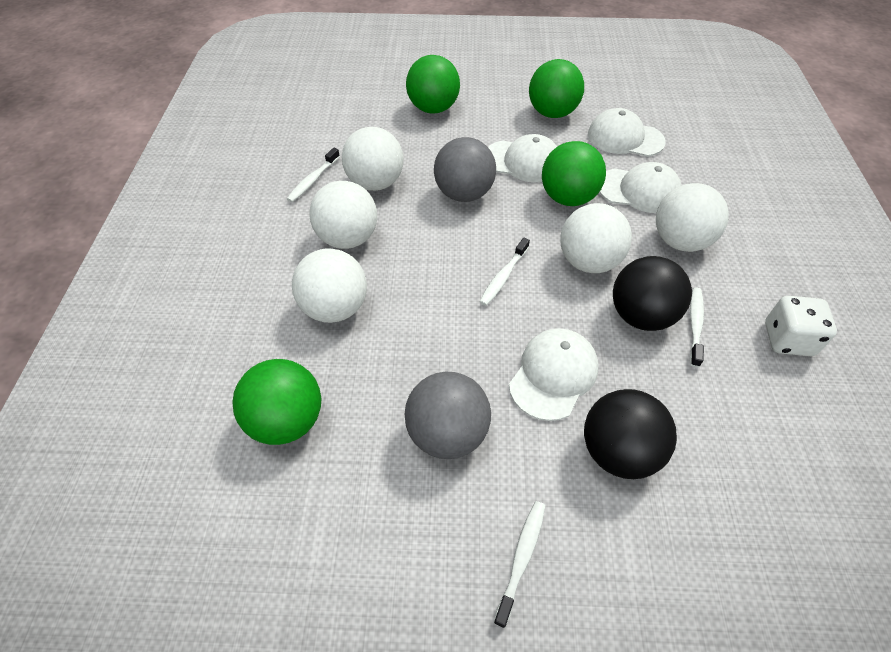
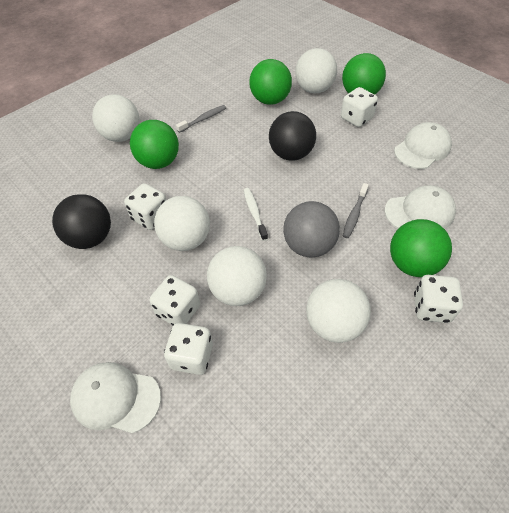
grey ball: [405,372,491,459] [434,137,496,202] = 2 -> [283,201,340,257] = 1
grey toothbrush: none = 0 -> [176,105,226,133] [343,183,369,238] = 2
white cap: [488,134,557,182] [509,328,598,421] [588,108,666,157] [599,162,682,213] = 4 -> [70,362,161,433] [385,185,456,229] [394,122,452,169] = 3
white dice: [765,296,837,356] = 1 -> [124,183,166,230] [150,275,200,326] [164,323,213,375] [341,87,378,127] [414,275,463,323] = 5
white toothbrush: [287,148,340,202] [479,237,530,306] [494,501,545,628] [690,287,704,367] = 4 -> [244,188,268,241] = 1

